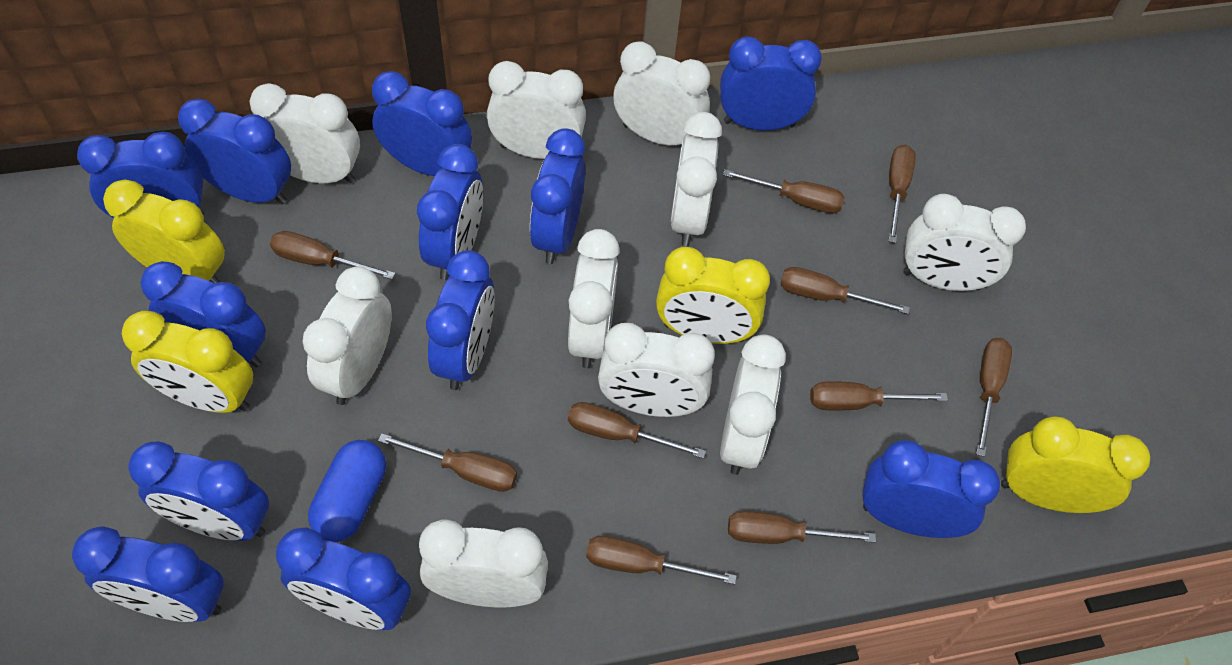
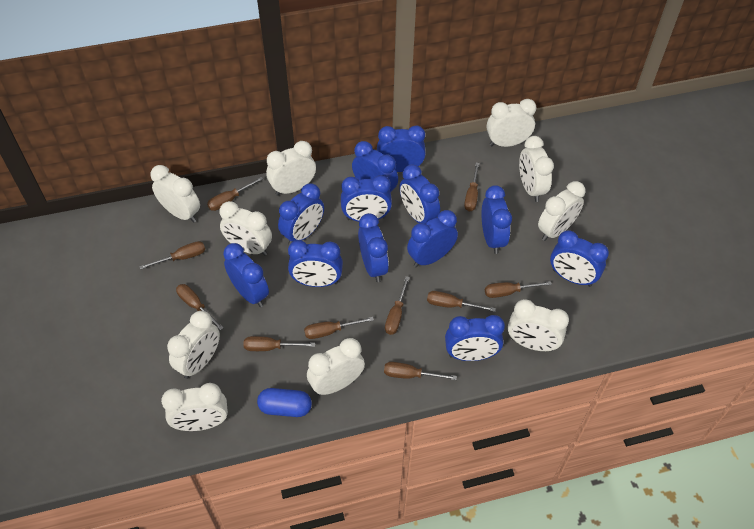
yellow clock: [103,179,225,284] [122,311,253,413] [656,247,770,344] [1001,416,1150,513] = 4 -> none = 0

